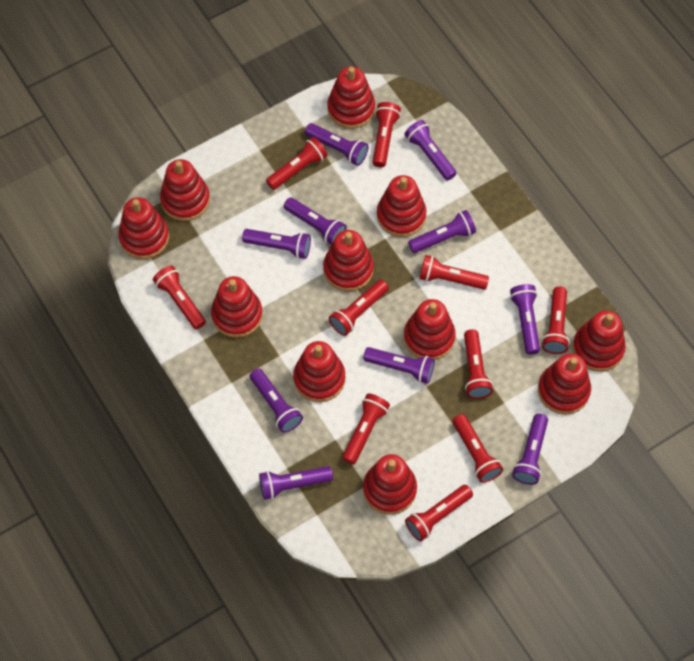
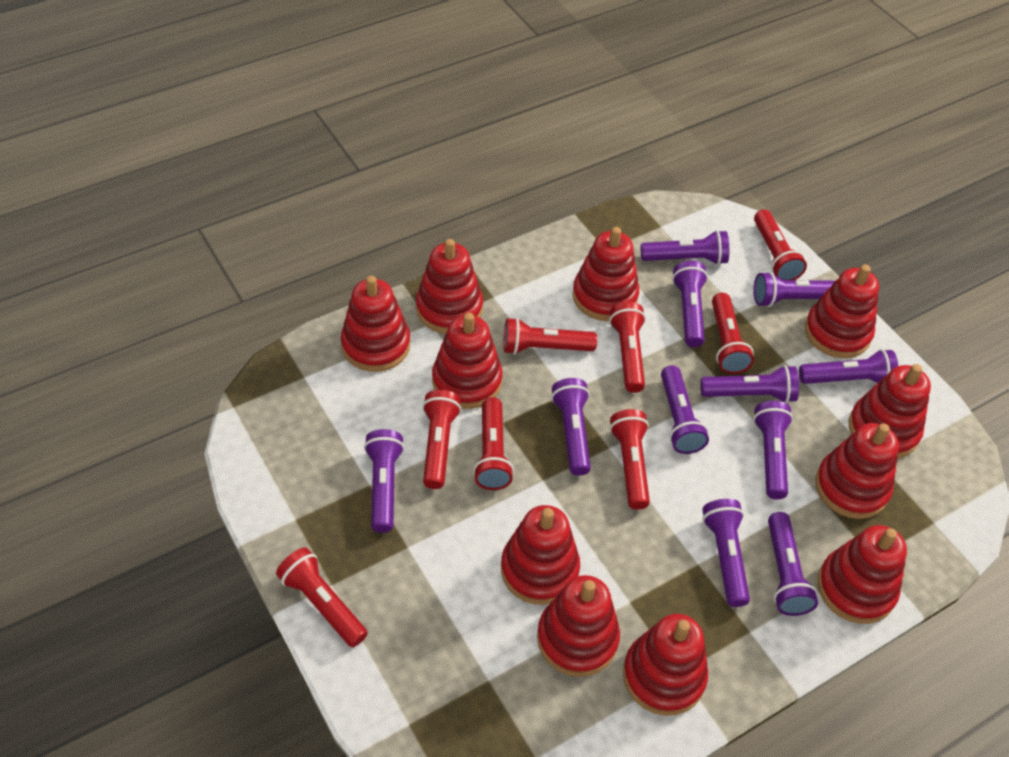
purple flashlight: [242,229,311,259] [249,368,303,433] [259,466,333,500] [284,197,346,245] [305,123,369,166] [363,347,435,384] [405,120,457,181] [408,210,476,253] [510,284,540,355] [512,414,548,485] = 10 -> [364,429,404,533] [551,378,591,476] [641,230,729,265] [661,365,709,454] [672,261,708,347] [700,365,799,403] [702,499,750,607] [753,272,835,307] [753,401,793,499] [768,512,818,616] [799,349,898,384] = 11
red flashlight: [153,266,206,330] [266,137,328,190] [329,280,389,336] [342,393,390,465] [372,102,401,167] [405,485,473,541] [419,255,489,290] [453,414,503,483] [464,329,493,399] [542,286,570,354] = 10 -> [276,547,368,647] [422,390,462,489] [473,397,514,490] [503,317,597,355] [609,302,646,393] [610,409,650,510] [712,293,754,374] [754,209,807,280] = 8

